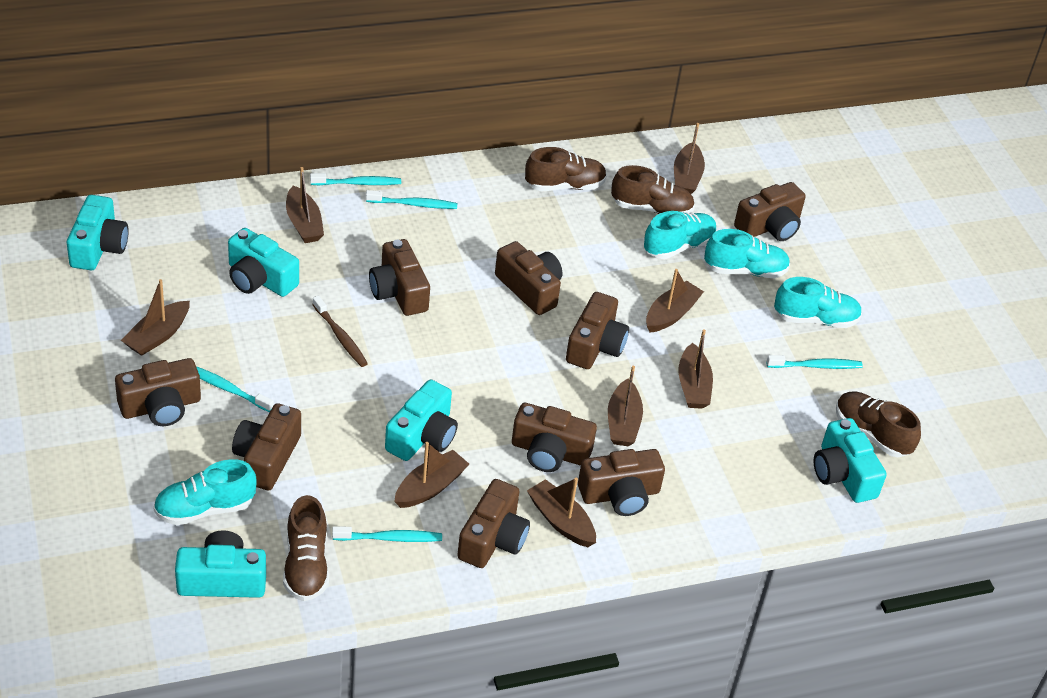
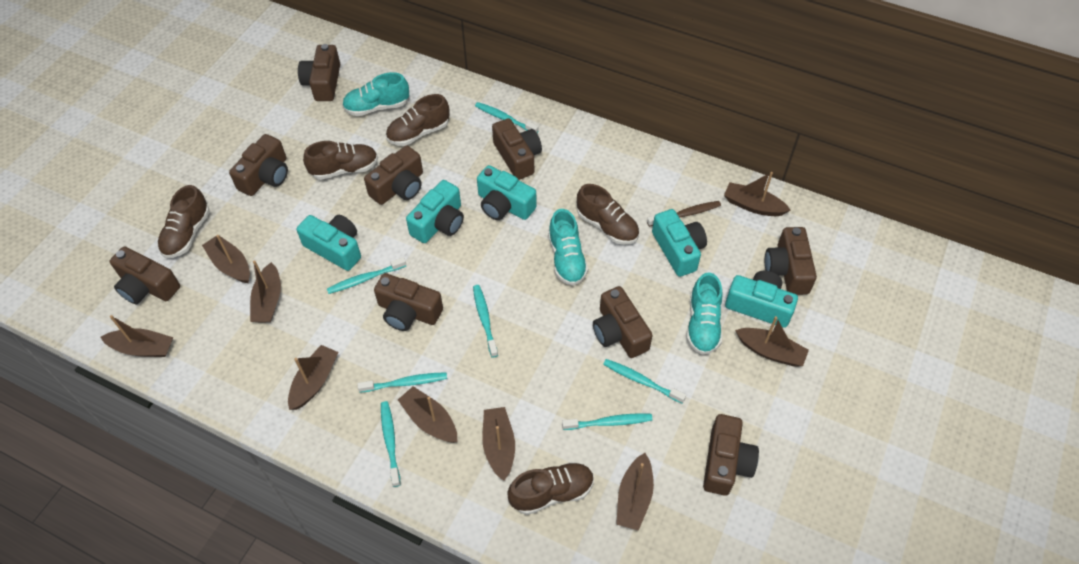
brown boat: [121,279,190,356] [286,167,324,243] [394,442,469,508] [527,478,596,547] [608,366,643,446] [646,269,704,332] [674,123,705,194] [678,329,713,409] = 8 -> [101,315,173,357] [202,235,250,283] [250,260,281,322] [288,345,338,410] [398,386,457,443] [482,407,515,481] [616,453,654,531] [724,172,790,216] [735,316,809,367] = 9
brown shoe: [283,495,329,601] [525,147,607,191] [611,165,695,214] [836,391,921,457] = 4 -> [158,185,210,258] [303,141,378,180] [386,94,450,146] [507,462,594,515] [577,184,639,245] = 5
turquoise shoe: [153,459,256,525] [644,211,717,259] [704,229,790,278] [774,277,862,328] = 4 -> [342,72,409,116] [548,209,588,286] [687,273,723,355] = 3
turquoise toothbrush: [196,366,274,412] [310,173,401,185] [332,526,442,542] [366,190,457,209] [767,355,863,369] = 5 -> [327,257,406,294] [357,372,447,393] [381,401,401,487] [473,285,498,358] [475,102,539,133] [562,413,652,430] [603,359,686,403] = 7

